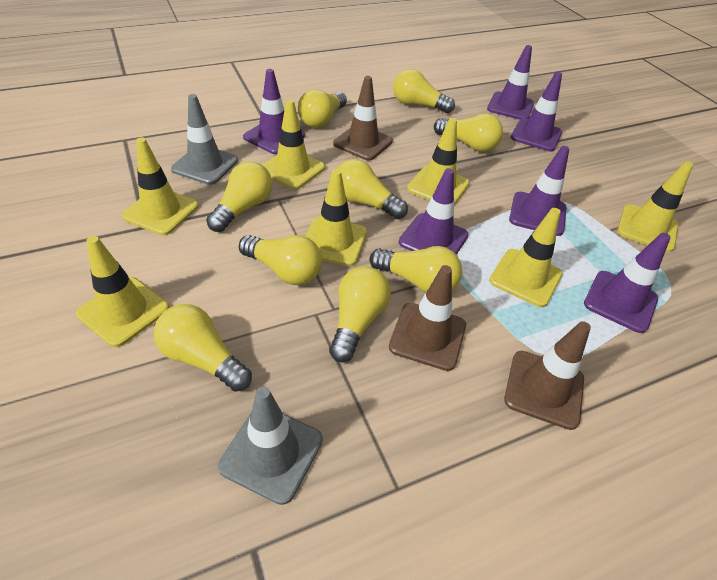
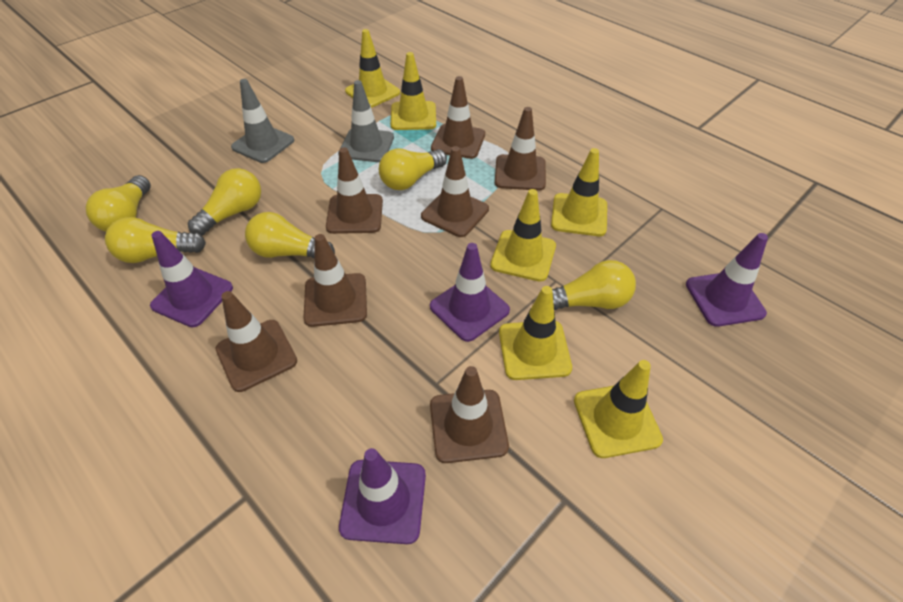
brown traffic cone: [333,76,393,160] [389,265,466,371] [504,321,591,430] = 3 -> [216,291,297,392] [303,234,367,327] [326,147,383,234] [421,146,489,237] [430,366,509,463] [431,76,485,159] [495,107,546,191] = 7
purple traffic cone: [243,69,305,154] [399,168,469,255] [487,45,534,120] [509,146,569,236] [511,72,562,151] [584,233,671,333] = 6 -> [150,231,233,327] [339,448,426,544] [430,243,510,342] [686,233,768,327] = 4
yellow light bulb: [154,304,252,392] [206,161,273,232] [239,235,322,285] [298,89,347,128] [329,266,391,362] [337,159,408,219] [370,246,462,293] [393,69,455,113] [434,113,503,152] = 9 -> [86,175,151,232] [105,217,206,263] [188,168,261,236] [245,212,335,258] [379,149,447,190] [552,260,636,310] = 6
yellow traffic cone: [76,236,169,347] [122,137,199,235] [262,99,325,189] [305,169,367,266] [407,118,470,205] [489,208,563,307] [617,161,693,252] = 7 -> [345,29,400,108] [391,52,436,130] [490,189,556,282] [499,286,572,380] [551,148,607,236] [574,360,663,458] = 6

